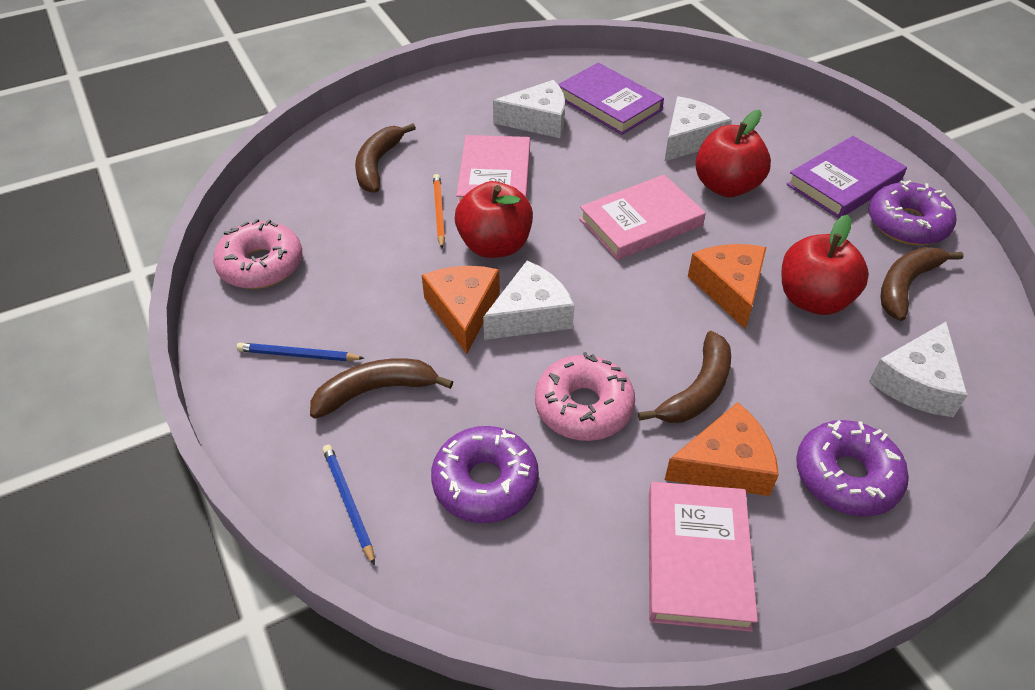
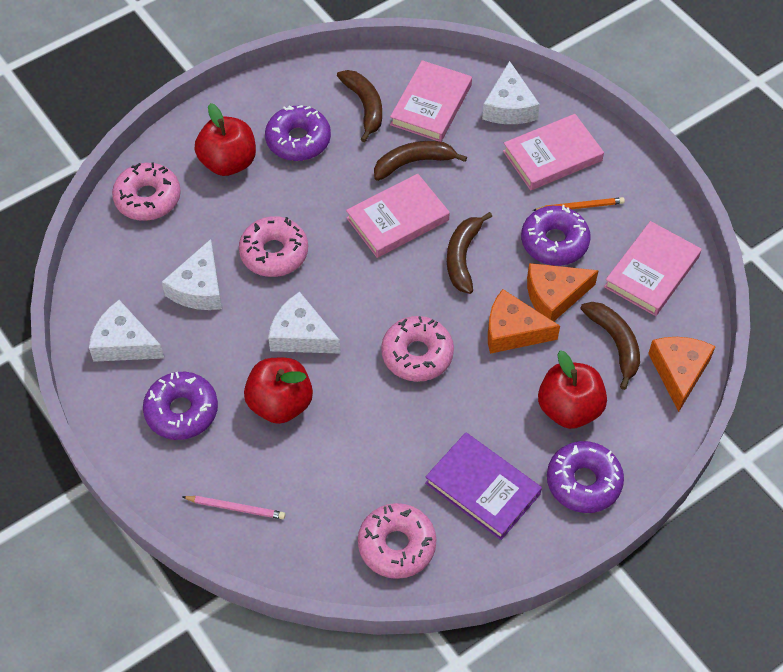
blue pencil: [237,343,365,361] [323,445,375,566] = 2 -> none = 0
pink book: [456,135,530,205] [579,175,706,260] [649,482,758,632] = 3 -> [346,174,450,258] [390,60,472,142] [503,114,604,191] [604,221,702,316] = 4
pink donut: [213,219,302,289] [535,352,635,441] = 2 -> [112,162,181,221] [239,216,308,277] [358,503,436,579] [381,316,454,382] = 4
pink pencil: none = 0 -> [183,496,285,519] = 1
purple book: [558,63,664,135] [786,136,907,218] = 2 -> [425,432,542,540] = 1
purple donut: [431,426,539,523] [796,420,909,517] [868,180,956,245] = 3 -> [143,372,218,440] [265,105,331,161] [521,205,590,266] [547,441,624,513] = 4

